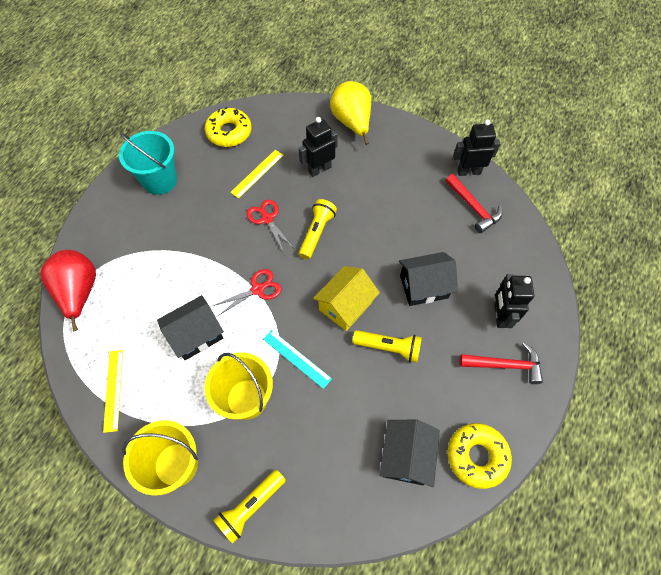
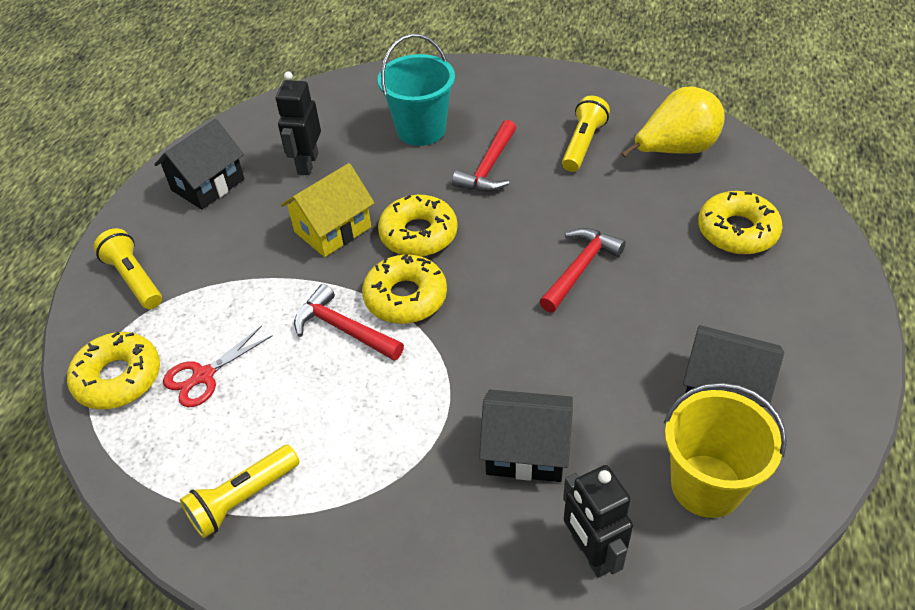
black robot: [298,117,338,177] [453,120,501,176] [495,274,534,328] = 3 -> [276,71,321,175] [563,465,633,578] = 2
red hammer: [445,174,502,233] [460,342,543,384] = 2 -> [294,284,404,361] [452,120,516,192] [539,228,626,312] = 3
red pear: [40,250,96,332] = 1 -> none = 0
red scissors: [213,269,282,316] [247,200,293,253] = 2 -> [163,326,273,407] = 1
turquoise ruler: [263,330,332,389] = 1 -> none = 0
yellow bucket: [122,420,198,496] [204,352,273,420] = 2 -> [664,383,787,518] = 1
yellow donut: [205,107,252,147] [447,423,512,489] = 2 -> [67,331,160,409] [362,254,447,324] [378,195,458,257] [698,191,782,254] = 4
yellow ruler: [103,350,123,433] [230,150,283,198] = 2 -> none = 0

